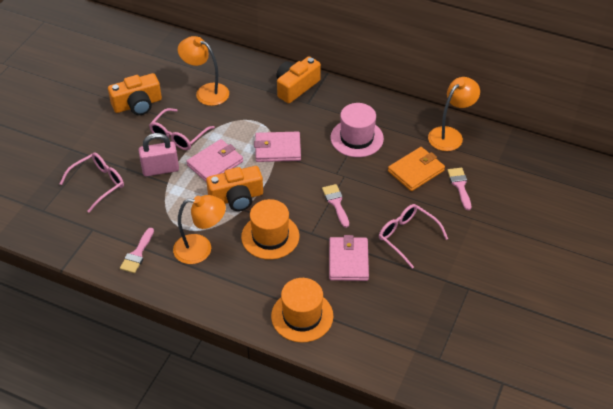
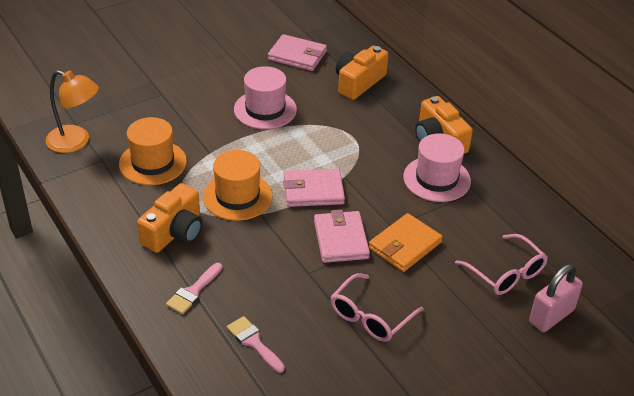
orange lamp: [173,195,226,264] [178,36,229,106] [428,77,480,151] = 3 -> [46,70,99,153] = 1
pink brush: [120,228,154,273] [322,184,349,228] [447,168,471,210] = 3 -> [166,263,222,314] [227,316,285,373] = 2
pink glasses: [60,153,124,213] [149,108,215,150] [379,204,448,269] = 3 -> [331,273,424,342] [455,234,548,295] = 2
pink hat: [331,103,384,157] = 1 -> [234,66,297,129] [403,133,471,202] = 2

